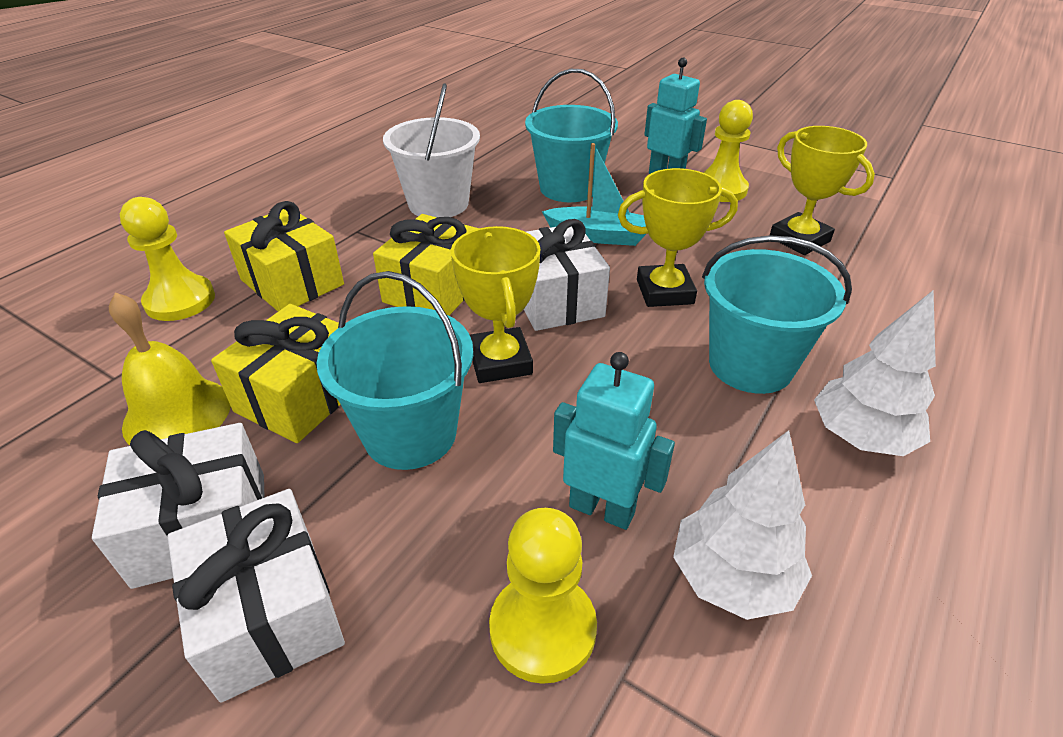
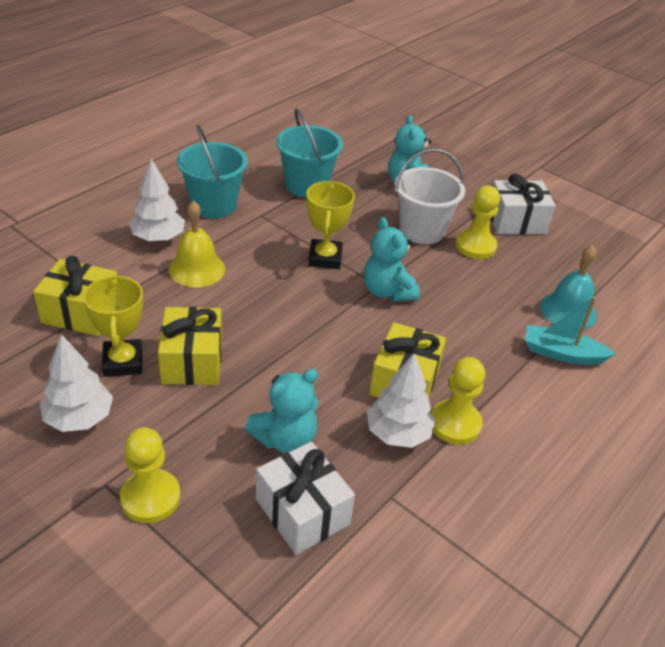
turquoise bell: none = 0 -> [540,245,597,330] = 1
turquoise bucket: [316,271,473,470] [525,69,618,202] [702,235,852,394] = 3 -> [177,125,248,218] [276,108,343,198] = 2
turquoise robot: [553,352,675,530] [644,58,707,174] = 2 -> none = 0
turquoise teddy bear: none = 0 -> [245,369,318,453] [364,217,420,301] [388,115,431,183] = 3
white gift: [92,423,265,589] [167,489,345,703] [524,219,610,331] = 3 -> [256,442,355,555] [491,174,555,235] = 2
white tree: [673,430,812,620] [814,290,936,456] = 2 -> [40,334,113,432] [129,159,185,242] [367,353,435,448] = 3
yellow trophy: [451,226,540,383] [618,168,738,307] [770,126,875,255] = 3 -> [83,275,143,377] [306,181,355,269] = 2

